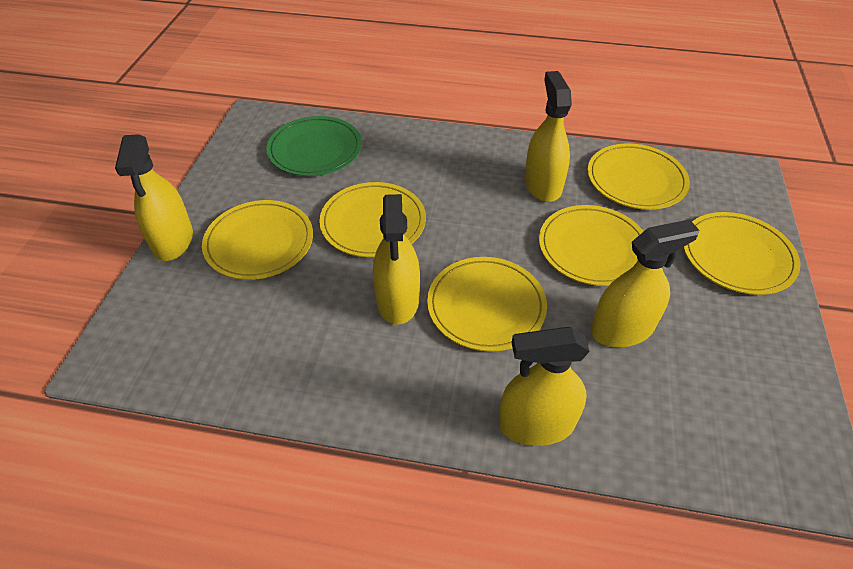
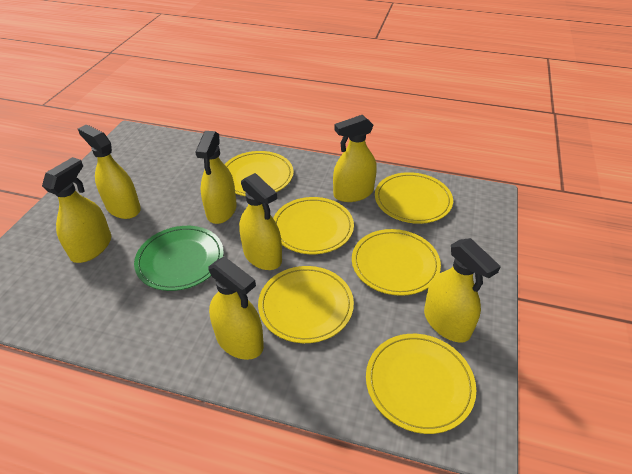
yellow spray bottle: [115,134,193,261] [373,194,420,325] [499,327,590,446] [525,71,572,202] [591,219,700,347] = 5 -> [42,157,111,263] [78,124,141,219] [195,131,237,224] [208,257,264,360] [239,173,282,270] [333,115,377,202] [424,238,501,343] = 7

